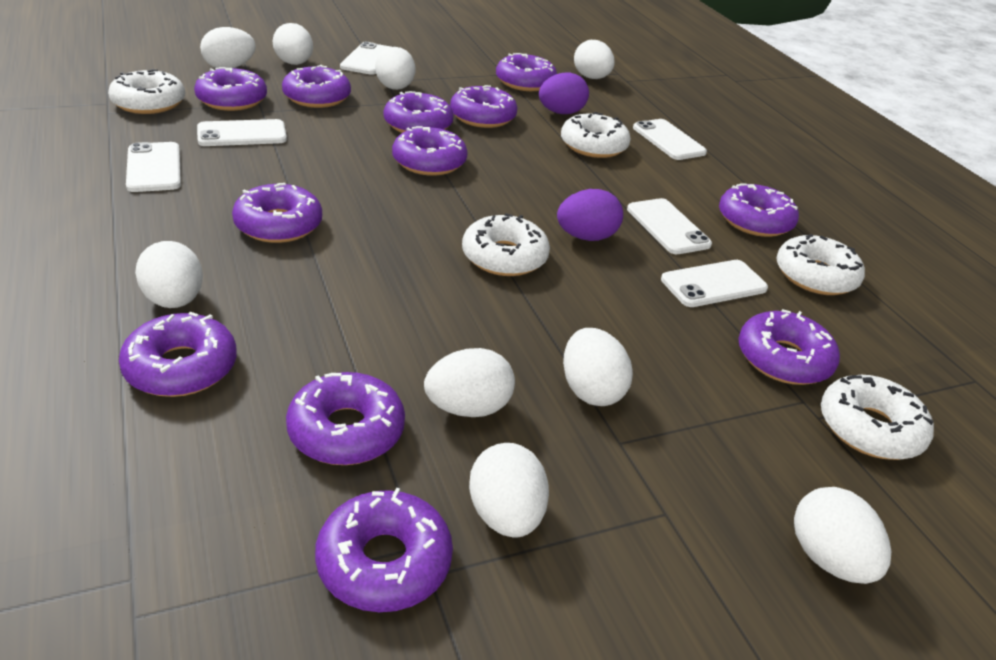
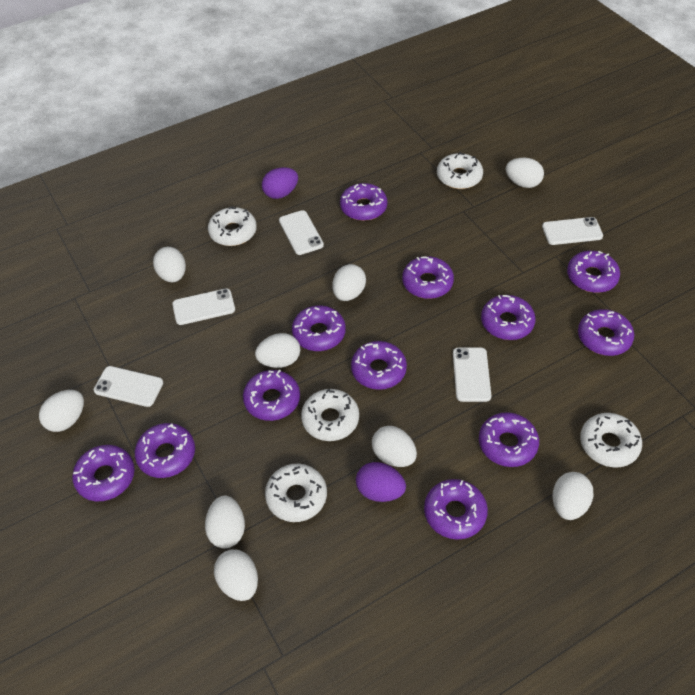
white phone: [126,142,181,192] [197,119,287,146] [340,42,391,75] [627,198,712,254] [633,119,707,160] [661,260,768,307] = 6 -> [94,366,163,407] [172,288,235,325] [279,210,324,255] [453,347,491,402] [542,217,603,245] = 5

